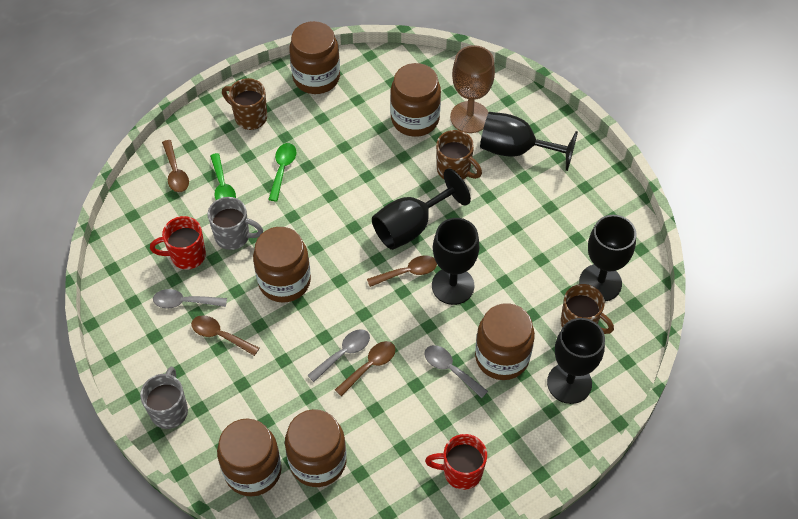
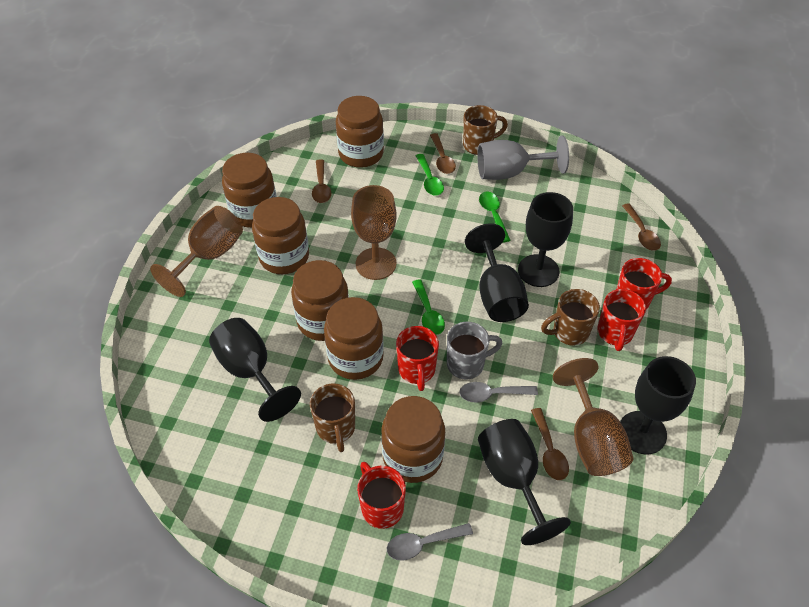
brown goblet: [450,45,495,133] = 1 -> [150,206,243,297] [351,185,397,280] [553,358,633,476] = 3
green spoon: [210,153,236,200] [268,143,297,202] = 2 -> [412,279,445,335] [416,154,444,196] [479,192,511,243] = 3
grey goblet: none = 0 -> [477,135,569,180] = 1
grey mug: [140,367,188,429] [208,197,263,250] = 2 -> [447,322,503,380] = 1
grey spoon: [153,289,227,309] [307,329,370,382] [424,345,488,398] = 3 -> [387,523,473,561] [460,382,538,402] = 2
red mug: [150,216,206,269] [425,434,487,490] = 2 -> [357,462,406,529] [396,326,439,391] [597,289,646,351] [617,258,672,310] = 4

